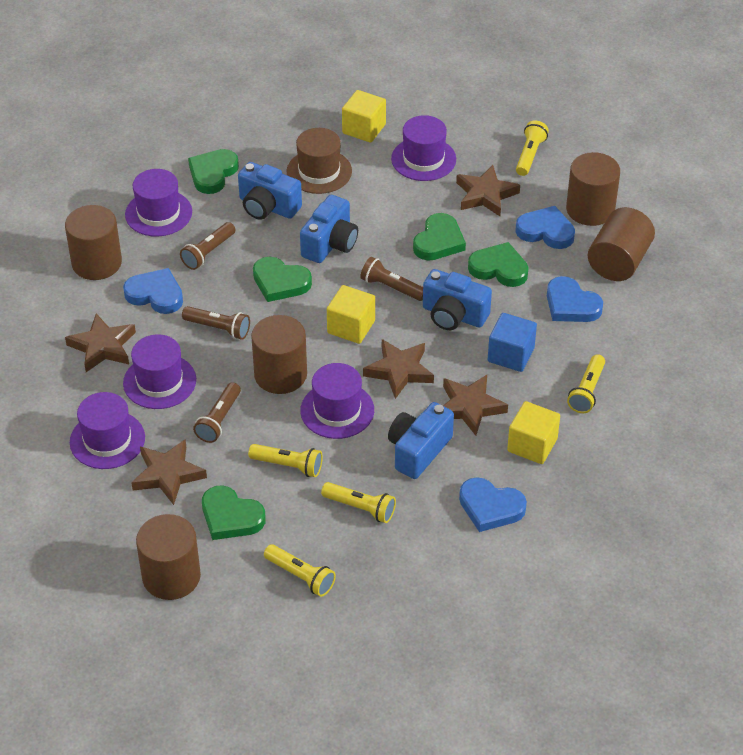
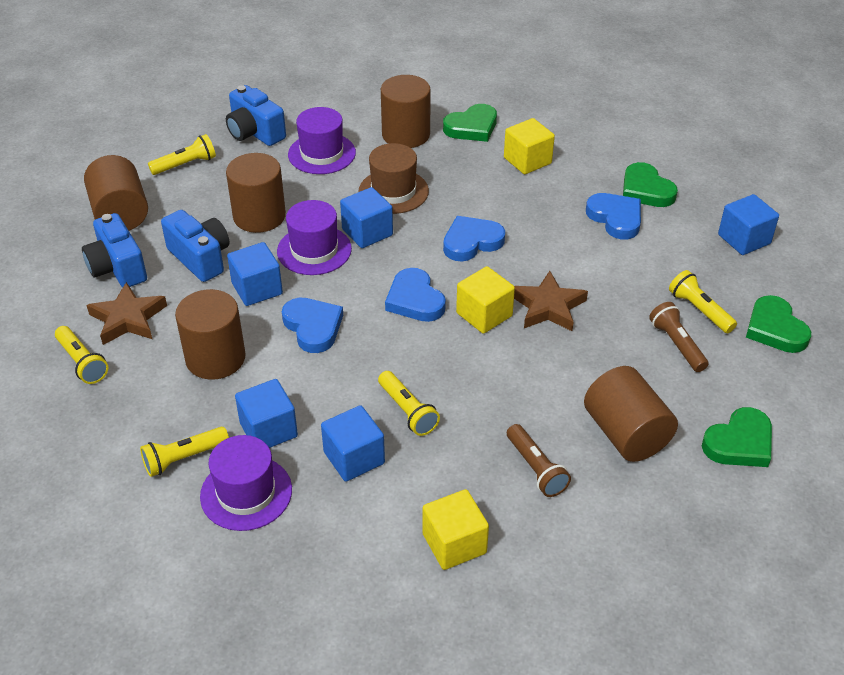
blue camera: [238,162,302,220] [300,195,358,263] [388,402,454,479] [423,269,492,330] = 4 -> [82,213,147,287] [161,210,230,282] [226,85,286,146] = 3
blue cube: [488,313,537,372] = 1 -> [227,242,283,306] [235,379,298,448] [321,405,385,482] [340,187,393,248] [718,194,779,255] = 5
brown flashlight: [180,222,235,270] [182,306,250,340] [193,382,241,443] [360,257,423,301] = 4 -> [507,424,571,497] [649,302,709,372] = 2
brown star: [65,313,136,372] [131,439,207,505] [363,339,434,399] [443,375,508,436] [456,165,520,216] = 5 -> [86,282,167,345] [514,271,588,331] = 2
green heart: [188,149,239,194] [202,485,266,540] [253,257,312,302] [413,213,466,261] [468,242,529,287] = 5 -> [443,104,497,142] [623,162,678,207] [702,407,772,467] [746,295,811,353] = 4
purple hat: [70,392,145,469] [123,334,196,409] [125,169,192,237] [300,363,374,439] [391,115,456,181] = 5 -> [200,435,292,531] [277,200,352,275] [288,107,356,174] = 3

